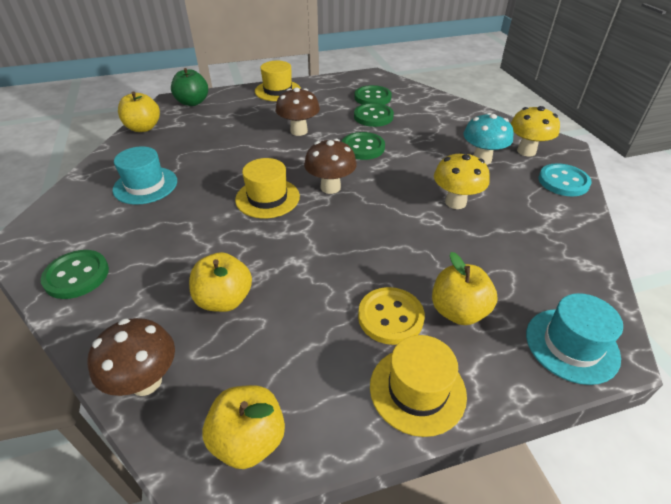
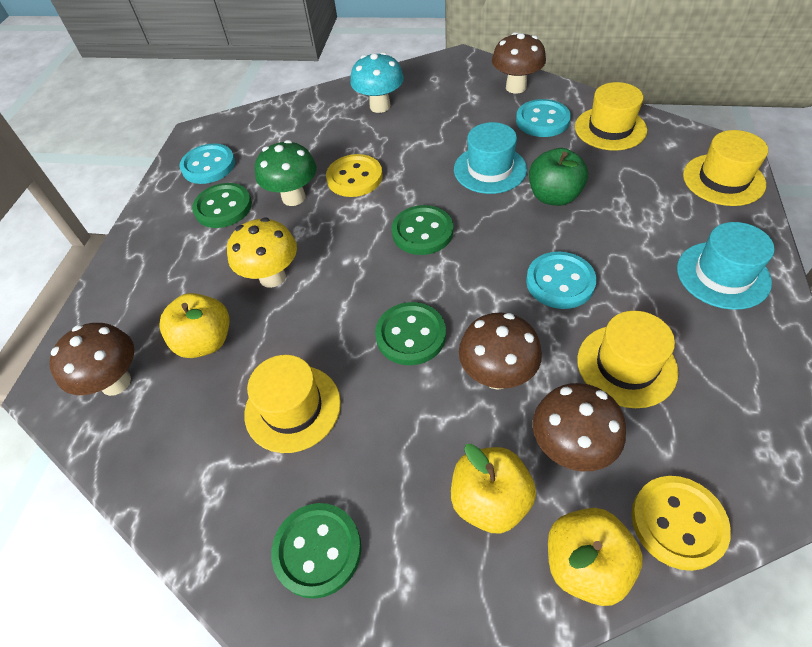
brown mushroom: [88,318,175,396] [275,87,320,136] [304,139,357,194] = 3 -> [49,323,134,396] [459,313,542,390] [492,32,546,94] [532,383,626,471] = 4
green mushroom: none = 0 -> [255,140,317,206] = 1
turquoise button: [538,163,592,196] = 1 -> [180,143,235,184] [516,99,571,137] [526,252,597,309] = 3
yellow apple: [118,92,160,132] [189,252,252,312] [203,385,285,469] [432,252,498,325] = 4 -> [159,293,230,358] [451,444,536,534] [548,508,643,606] = 3
yellow button: [358,287,425,345] = 1 -> [326,154,382,197] [631,476,731,571] = 2
yellow hat: [235,158,300,218] [255,61,301,101] [370,335,467,437] = 3 -> [244,355,341,453] [575,82,647,151] [577,311,678,408] [683,130,768,206] = 4
yellow mushroom: [434,152,490,209] [510,106,560,156] = 2 -> [227,217,297,288] = 1

